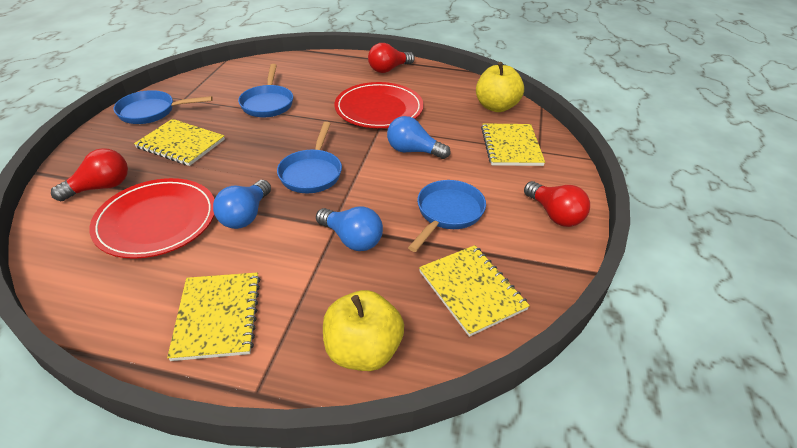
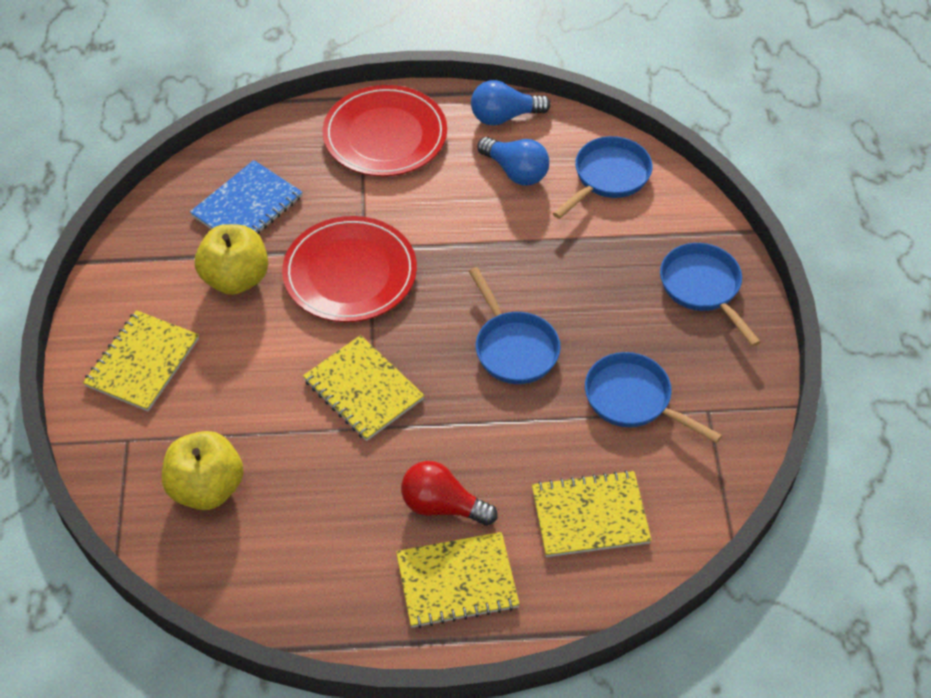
blue light bulb: [213,180,271,229] [316,207,383,251] [387,116,450,159] = 3 -> [471,80,551,125] [477,137,549,185] = 2
blue notebook: none = 0 -> [190,160,303,234] = 1
red light bulb: [51,148,128,201] [368,43,415,73] [524,181,590,227] = 3 -> [401,461,497,526] = 1

